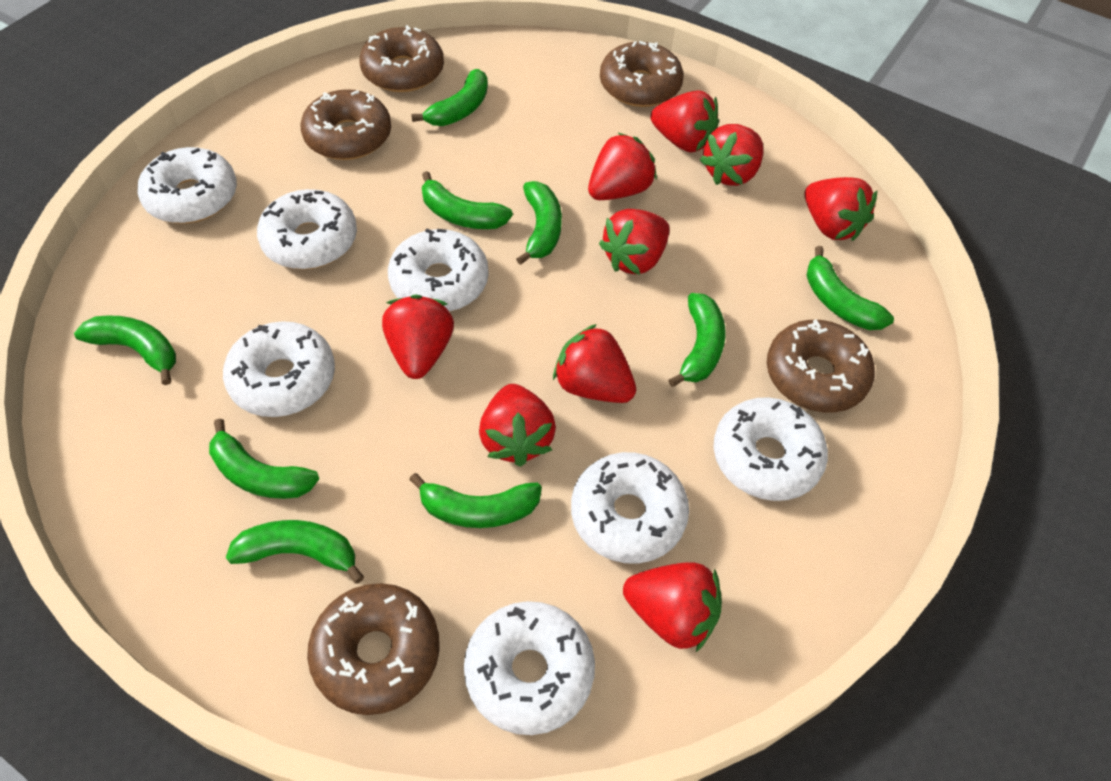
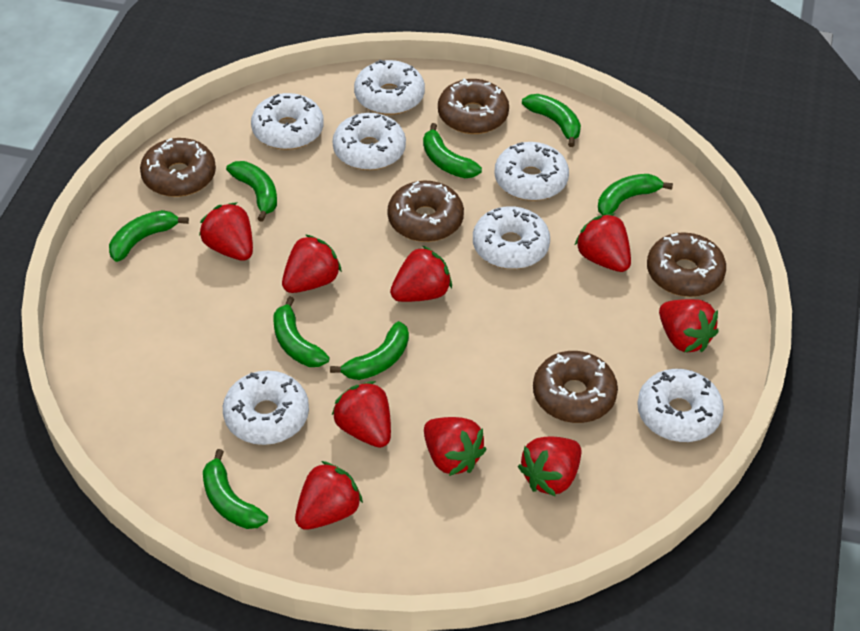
green banana: [74,315,176,385] [209,418,319,499] [226,520,364,584] [409,473,542,528] [411,69,488,126] [422,171,513,229] [516,181,562,265] [668,293,726,387] [806,246,894,330] = 9 -> [109,210,189,262] [203,449,268,529] [226,161,277,222] [273,296,330,367] [330,321,409,380] [423,123,482,178] [522,94,581,147] [598,174,673,216] = 8

